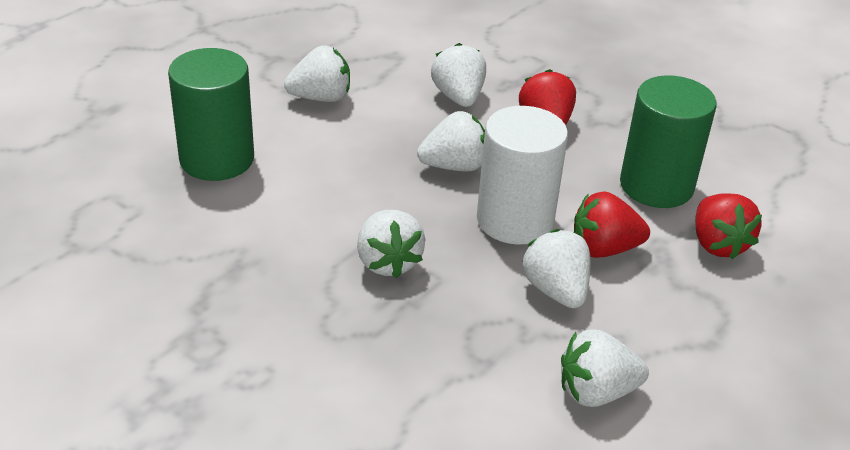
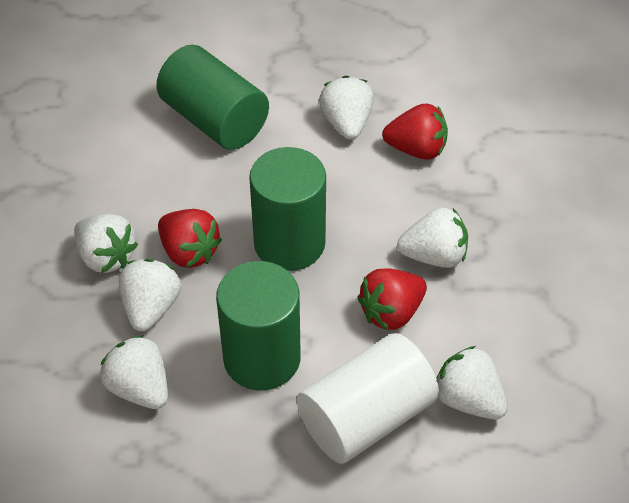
green cylinder: [168,48,254,181] [620,75,717,208] = 2 -> [156,45,269,150] [216,261,301,390] [249,147,326,271] = 3

